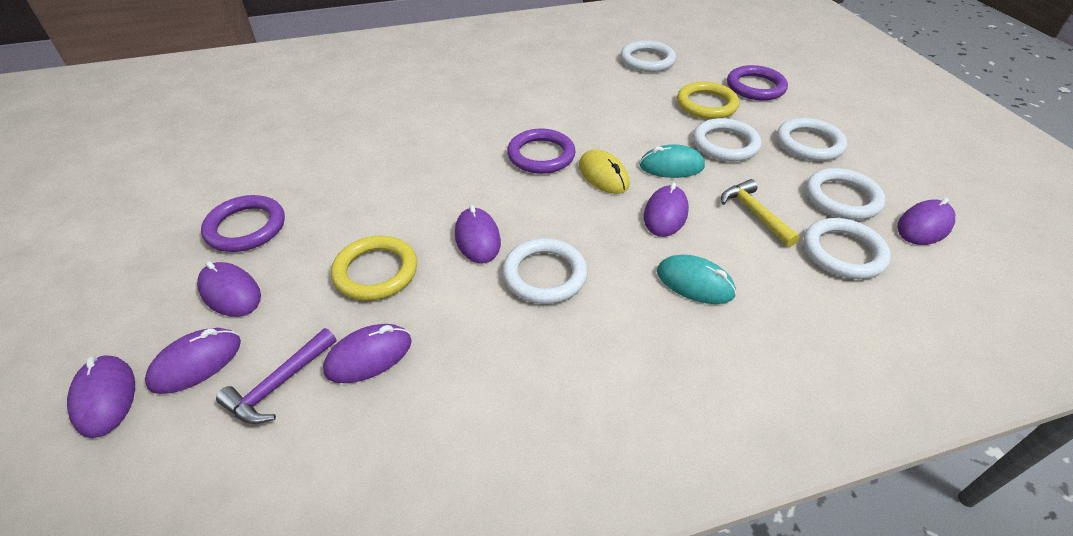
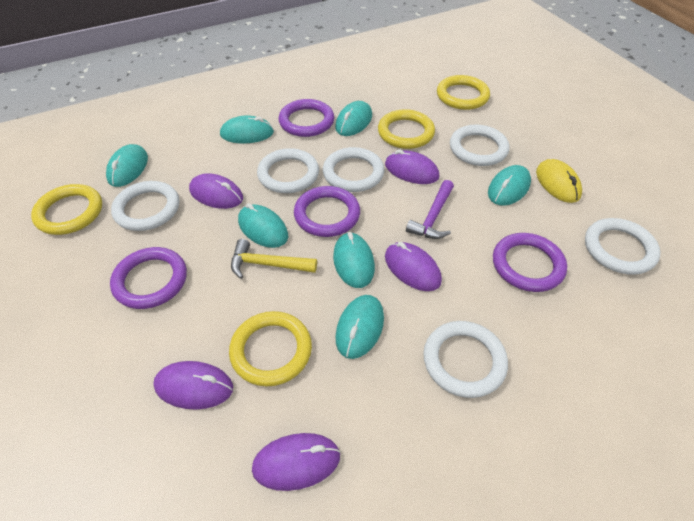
purple mouse: [67,355,135,438] [145,328,241,394] [197,261,261,317] [323,324,411,383] [455,205,501,264] [644,182,689,237] [897,198,955,245] = 7 -> [153,361,233,410] [189,173,243,209] [252,433,341,491] [385,149,439,184] [385,242,442,291] = 5
purple ring: [201,195,285,252] [507,128,576,174] [727,65,788,101] = 3 -> [110,247,187,309] [279,99,334,137] [294,186,360,237] [493,233,567,292] = 4
turquoise mouse: [640,144,705,178] [657,255,736,304] = 2 -> [106,144,148,187] [220,115,274,143] [238,203,288,248] [333,232,375,288] [335,101,372,136] [335,295,384,359] [488,165,531,206] = 7
yellow ring: [331,236,417,301] [677,81,739,119] = 2 -> [31,184,102,235] [229,311,312,387] [378,109,435,149] [437,75,490,110] = 4

